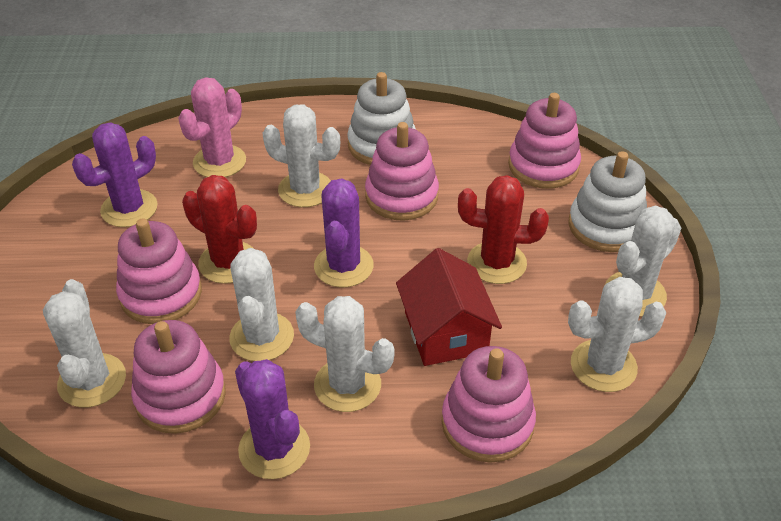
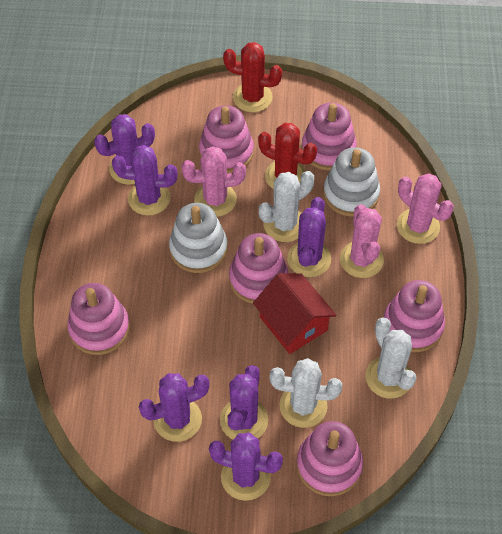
pink cactus: [178,77,246,177] = 1 -> [181,146,246,217] [340,204,384,278] [397,173,454,244] = 3
pink stacking toy: [116,219,202,324] [131,320,226,434] [365,122,439,221] [441,346,536,463] [508,93,581,189] = 5 -> [67,283,130,355] [199,106,254,173] [229,233,288,304] [297,421,363,496] [302,103,357,171] [384,280,445,352] = 6
purple cactus: [72,122,157,227] [235,359,310,479] [314,178,374,287] = 3 -> [94,114,155,185] [112,145,178,216] [139,373,210,442] [209,432,283,501] [220,365,268,439] [287,197,331,277] = 6
white cactus: [43,279,126,408] [229,248,294,361] [262,104,340,207] [295,296,394,412] [568,277,666,392] [605,206,681,317] = 6 -> [259,171,314,242] [270,358,342,428] [365,317,416,399] = 3

